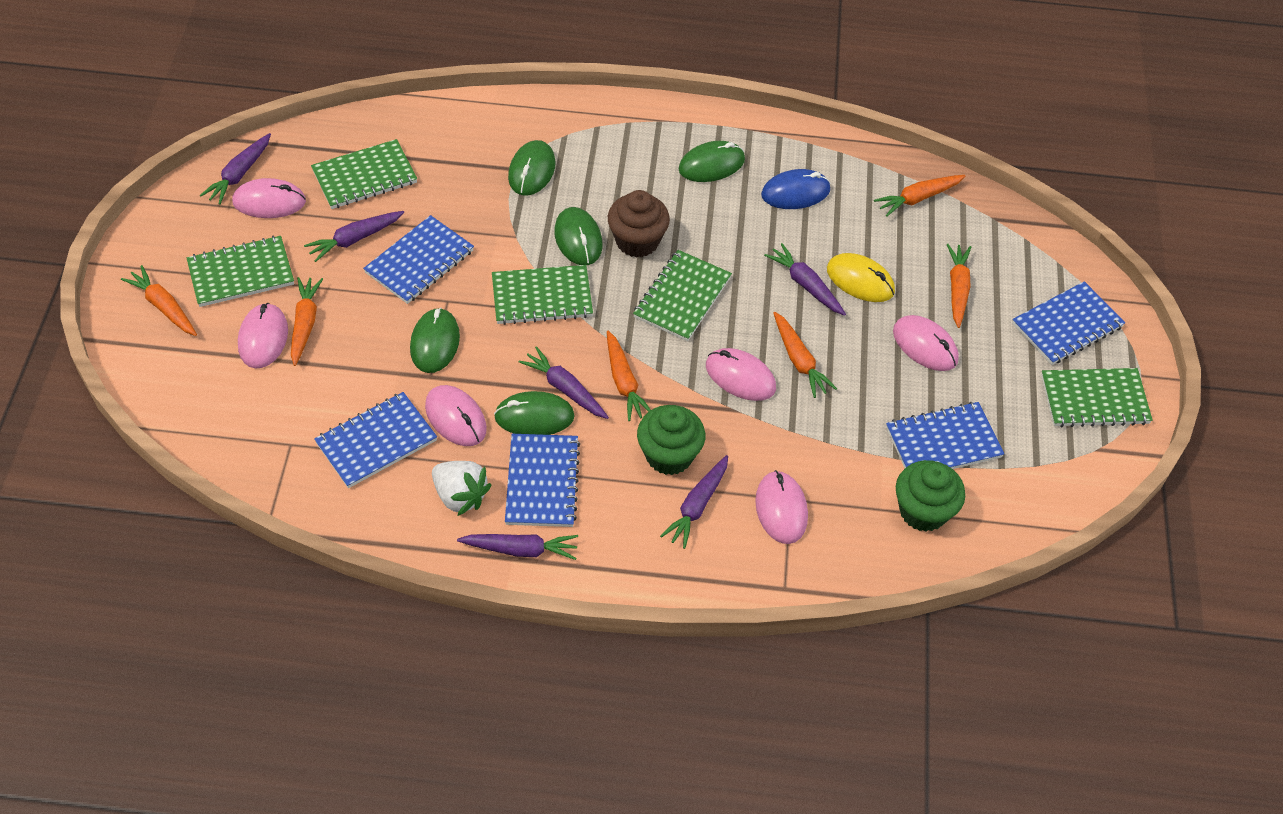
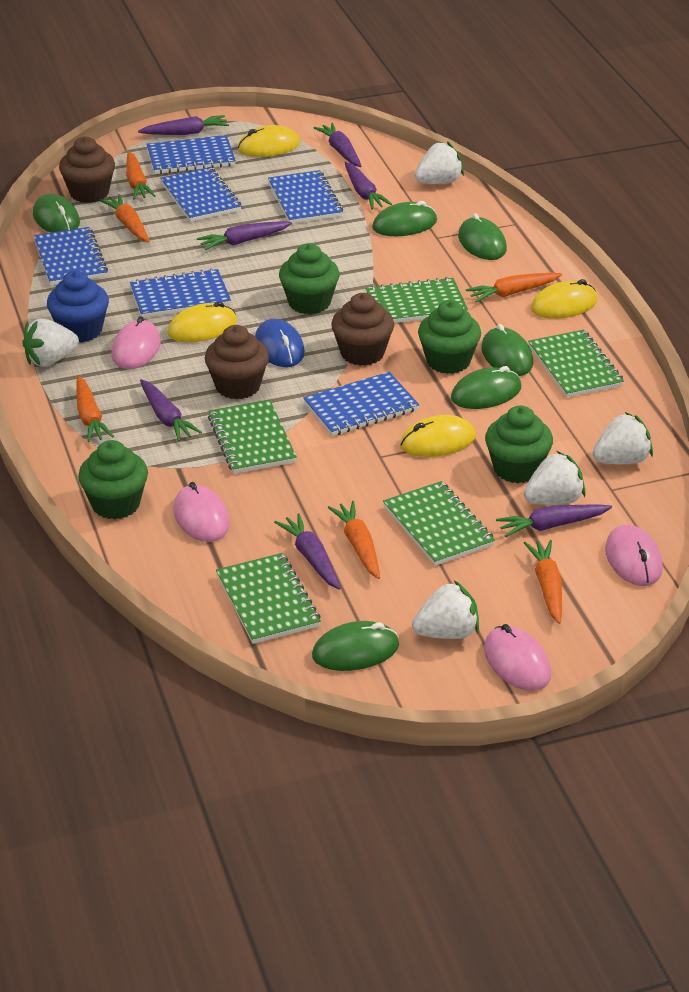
blue cupcake: none = 0 -> [47,271,109,343] = 1
blue notebook: [314,392,437,488] [363,215,474,304] [505,434,580,527] [886,402,1005,469] [1012,281,1125,365] = 5 -> [34,227,108,285] [130,268,231,318] [147,135,236,174] [160,167,241,222] [268,170,343,224] [303,372,419,436] = 6
brown cupcake: [608,190,670,258] = 1 -> [59,137,115,203] [205,325,269,399] [331,293,394,366] = 3
green cupcake: [637,405,705,475] [896,460,965,532] = 2 -> [78,440,148,519] [279,243,340,314] [418,300,481,374] [485,406,553,483] = 4
green mouse: [410,308,460,373] [494,391,575,435] [508,140,556,196] [554,207,603,265] [679,141,745,182] = 5 -> [33,194,80,233] [312,621,399,671] [372,201,437,236] [451,366,521,409] [458,213,507,260] [481,324,533,376] = 6
pink mouse: [232,178,306,218] [238,303,288,368] [425,385,487,446] [706,348,776,401] [755,470,808,544] [893,315,959,371] = 6 -> [111,316,161,369] [173,482,230,542] [484,624,551,691] [605,525,663,586] = 4
purple carrot: [200,133,271,205] [304,211,404,262] [457,534,578,560] [518,346,609,419] [660,455,728,549] [764,243,846,316] = 6 -> [138,115,229,135] [140,379,202,441] [197,221,292,250] [274,513,341,590] [313,123,362,167] [344,162,392,209] [496,504,612,537] = 7
white strawberry: [432,461,491,516] = 1 -> [22,319,79,367] [412,580,479,639] [415,141,464,184] [524,451,586,505] [592,412,653,464] = 5
yellow mouse: [827,253,895,302] = 1 -> [168,301,237,342] [238,125,300,157] [400,415,476,457] [531,279,597,319] = 4

